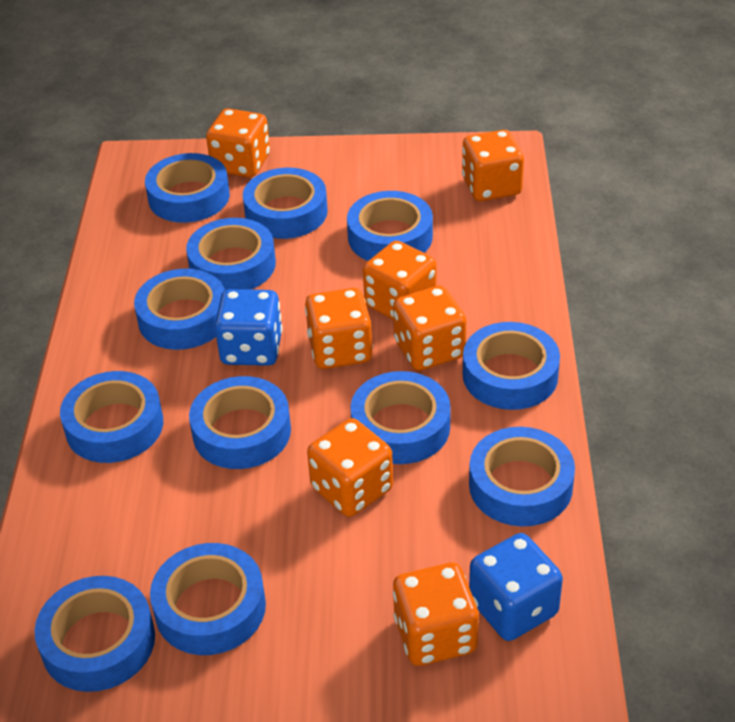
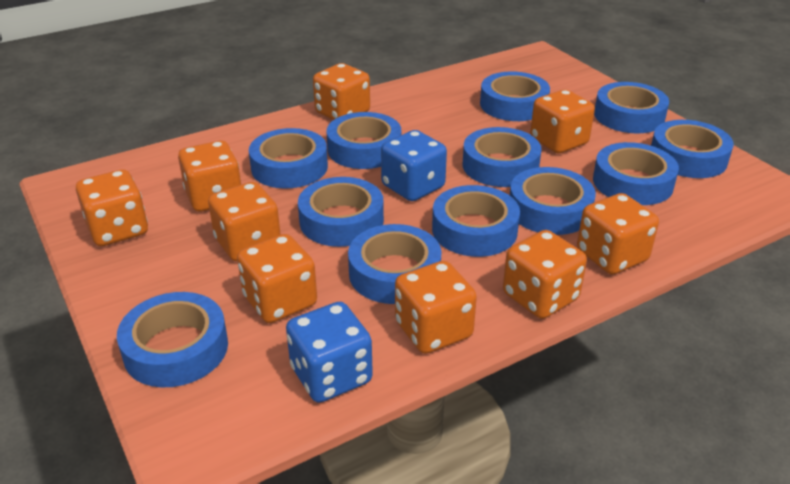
orange dice: [206,108,270,177] [305,288,373,369] [307,418,393,517] [363,241,437,320] [393,286,466,371] [393,563,479,666] [462,130,524,201] = 7 -> [76,169,148,246] [178,141,241,212] [208,182,281,261] [237,234,317,323] [313,63,370,120] [395,261,477,354] [503,230,587,319] [530,89,595,153] [577,193,659,274] = 9

